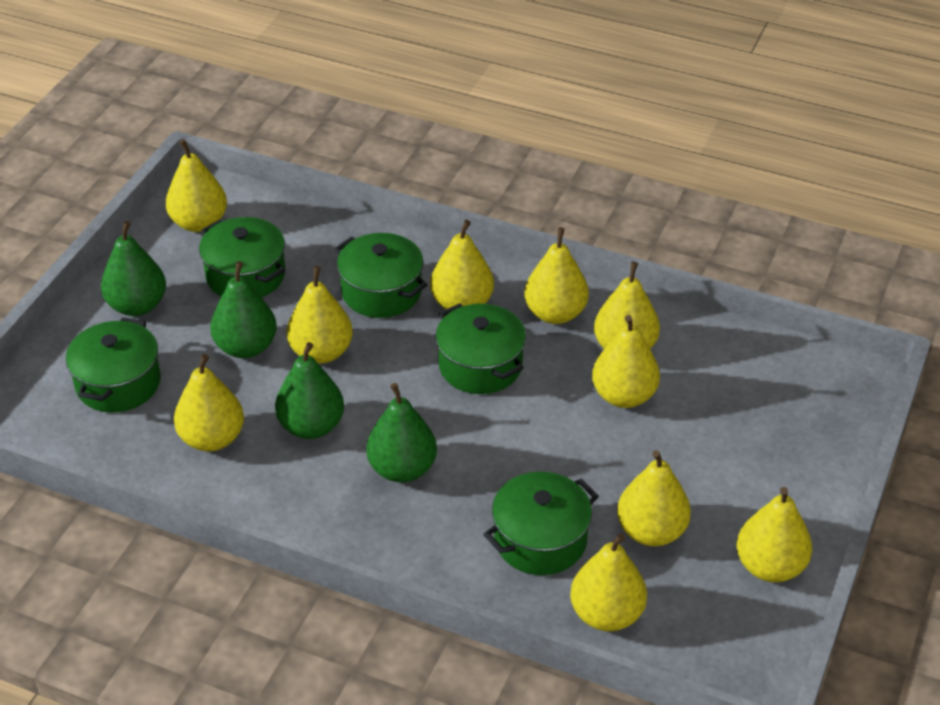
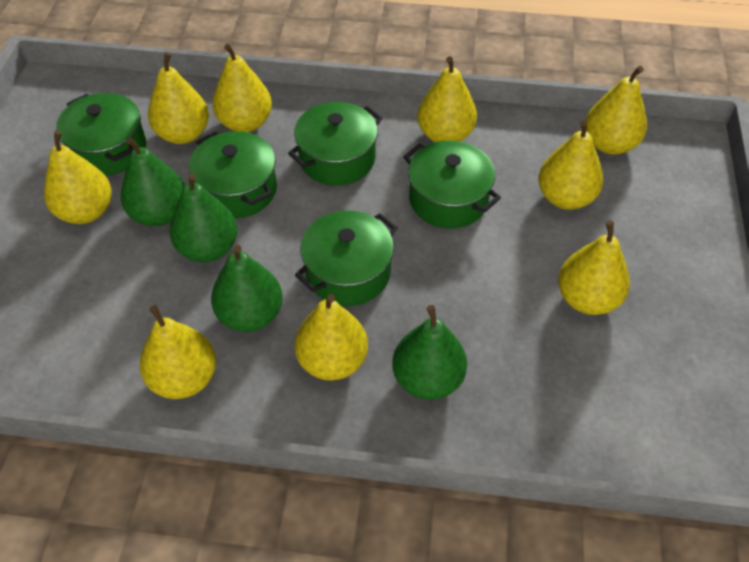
yellow pear: [166,139,227,232] [174,354,244,452] [287,266,353,364] [430,220,494,309] [524,227,589,324] [570,533,647,631] [592,315,660,408] [594,262,660,349] [617,450,691,546] [737,487,812,582] = 10 -> [44,130,112,224] [140,305,216,399] [148,52,209,144] [212,44,272,132] [295,294,368,381] [417,56,477,142] [538,120,603,210] [558,220,630,315] [585,66,647,155] = 9

